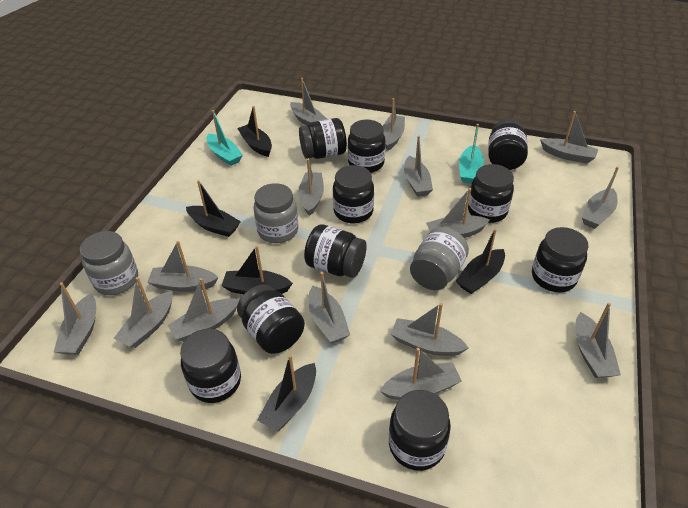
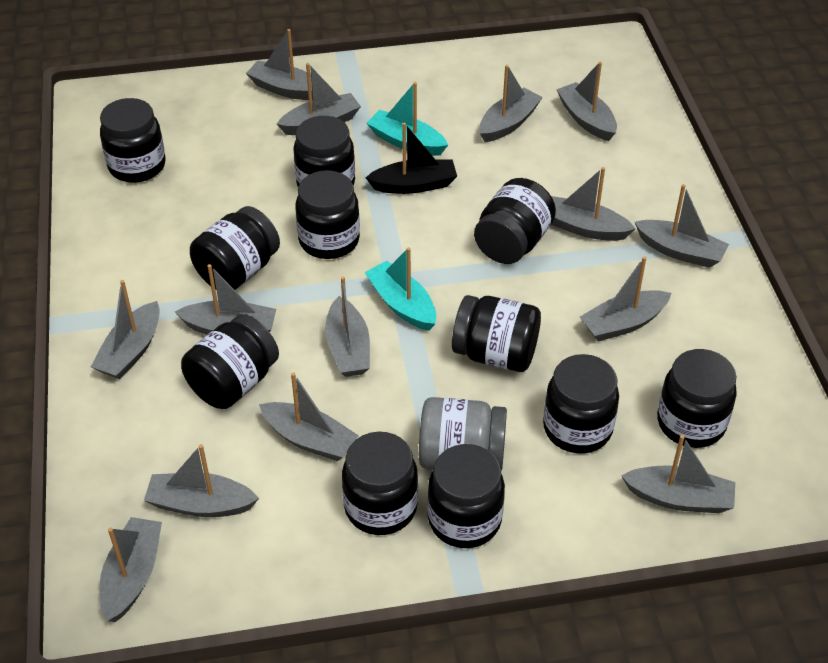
black boat: [186,180,241,237] [221,246,293,294] [237,106,272,157] [257,355,316,432] [456,229,505,294] = 5 -> [366,123,457,194] = 1
black jar: [180,329,241,403] [237,284,305,354] [299,118,347,159] [304,224,367,278] [333,165,374,223] [348,120,386,173] [389,390,451,471] [468,164,514,223] [488,119,528,170] [532,227,589,292] = 10 -> [100,98,166,183] [181,314,279,409] [190,206,280,290] [293,116,355,187] [295,170,360,259] [342,432,418,535] [427,444,505,548] [452,295,541,372] [474,178,556,264] [543,354,619,453] [657,349,737,448] = 11
grey boat: [54,282,96,355] [114,277,173,348] [147,241,218,292] [168,278,240,342] [290,78,327,126] [298,159,324,216] [309,272,350,343] [380,348,461,400] [383,98,405,151] [391,303,469,356] [404,136,433,197] [426,188,490,238] [540,111,598,164] [575,303,621,378] [582,166,619,229] = 15 -> [91,280,160,379] [100,517,162,622] [144,444,259,517] [175,264,276,335] [246,29,313,100] [259,372,359,461] [277,63,361,135] [325,277,370,377] [479,65,543,142] [551,167,636,241] [556,62,617,141] [580,256,671,342] [621,435,735,513] [635,184,729,268] = 14
grey jar: [80,231,138,295] [254,183,298,243] [410,227,469,290] = 3 -> [419,397,507,470] = 1

